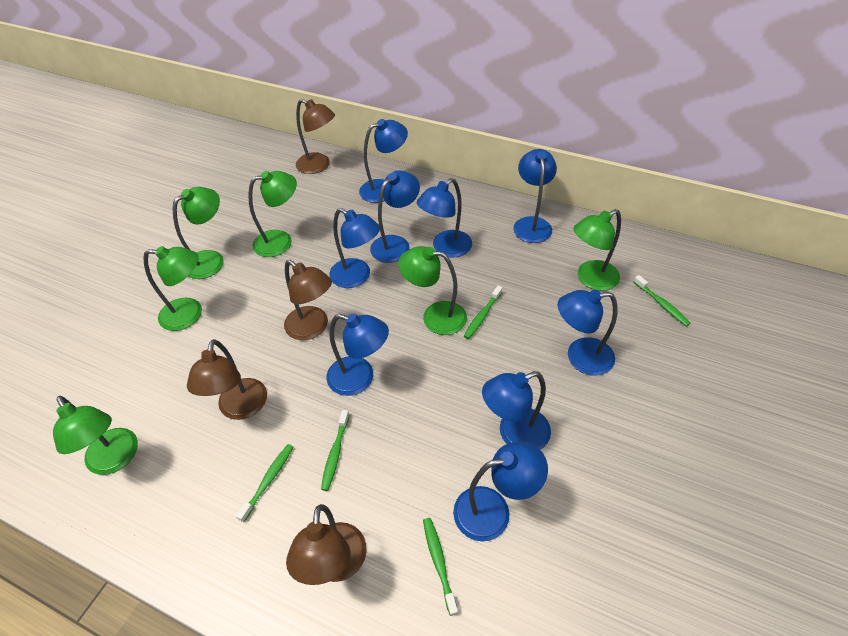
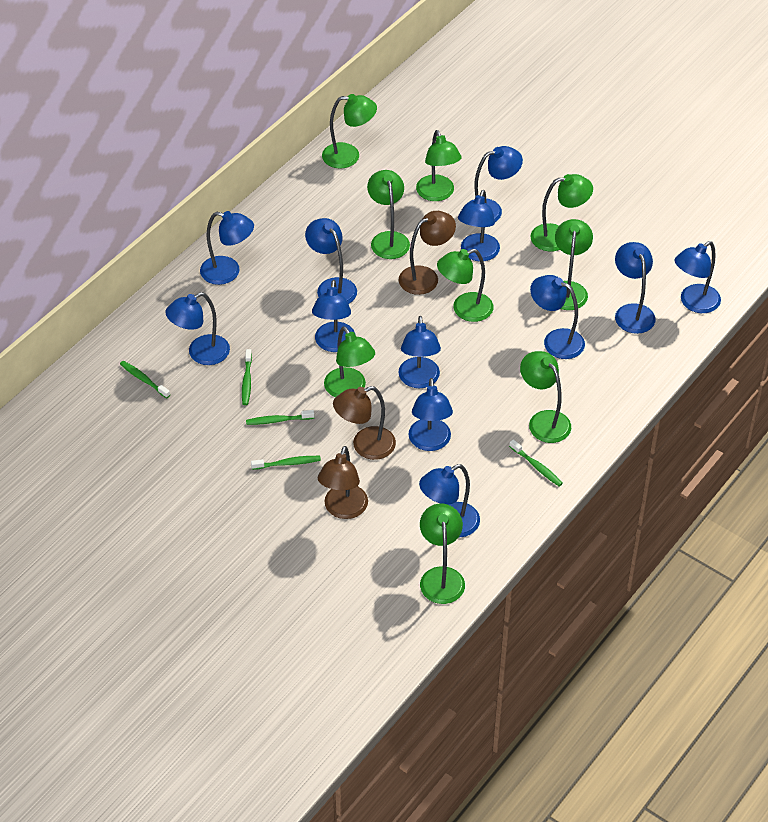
blue lamp: [326,313,389,396] [329,208,380,288] [359,119,408,203] [370,170,420,263] [417,178,472,258] [453,441,548,542] [482,371,551,450] [513,149,557,243] [558,289,617,376] = 9 -> [165,292,230,365] [200,211,254,285] [305,218,357,304] [312,280,355,352] [398,316,441,388] [409,378,453,451] [419,464,480,538] [458,190,500,261] [470,146,523,222] [530,275,585,359] [615,242,656,334] [675,241,721,313] = 12
brown lamp: [187,339,267,420] [284,260,332,340] [286,504,367,585] [296,99,335,174] = 4 -> [318,446,368,519] [333,386,396,460] [399,211,456,295] = 3
green lamp: [53,396,138,475] [143,246,202,331] [173,187,224,279] [248,171,297,257] [398,246,467,335] [573,209,621,291] = 6 -> [322,94,377,169] [324,327,375,397] [367,170,410,259] [416,130,462,201] [420,503,465,604] [437,249,494,322] [520,351,571,443] [530,174,593,251] [555,219,593,310] = 9

